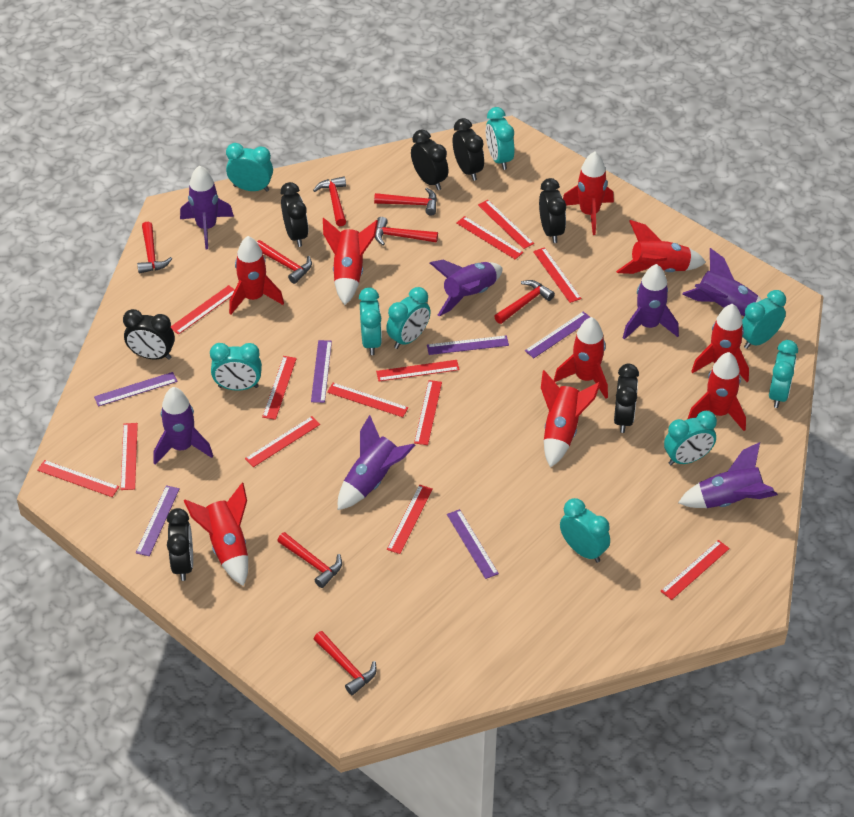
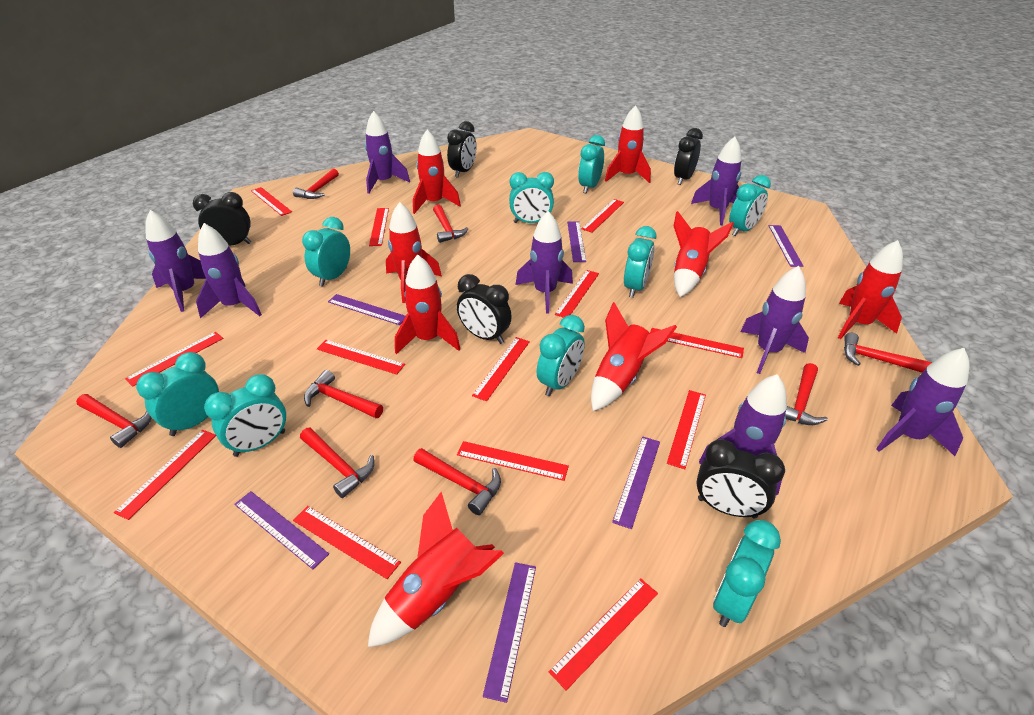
black clock: [123,309,175,360] [167,508,193,581] [281,182,308,247] [411,129,448,190] [453,118,484,181] [539,178,566,243] [614,364,639,433] = 7 -> [193,192,251,246] [447,121,476,178] [457,274,512,344] [674,128,703,185] [696,439,785,519] = 5
purple rocket: [154,387,213,465] [180,165,234,249] [338,415,416,510] [430,260,502,316] [623,264,679,340] [678,442,778,508] [682,248,762,316] = 7 -> [145,210,206,312] [196,223,262,318] [365,111,410,193] [516,211,573,314] [691,137,742,225] [699,374,787,495] [740,266,809,374] [876,348,969,456] = 8
red rocket: [184,482,248,586] [229,236,284,314] [323,218,378,305] [541,370,601,468] [554,317,608,399] [563,152,614,235] [616,220,706,274] [688,352,746,431] [691,304,749,382] = 9 -> [368,492,504,647] [386,202,442,303] [395,255,460,354] [413,130,461,214] [591,302,677,411] [605,105,651,183] [674,211,734,297] [838,240,903,339] = 8

